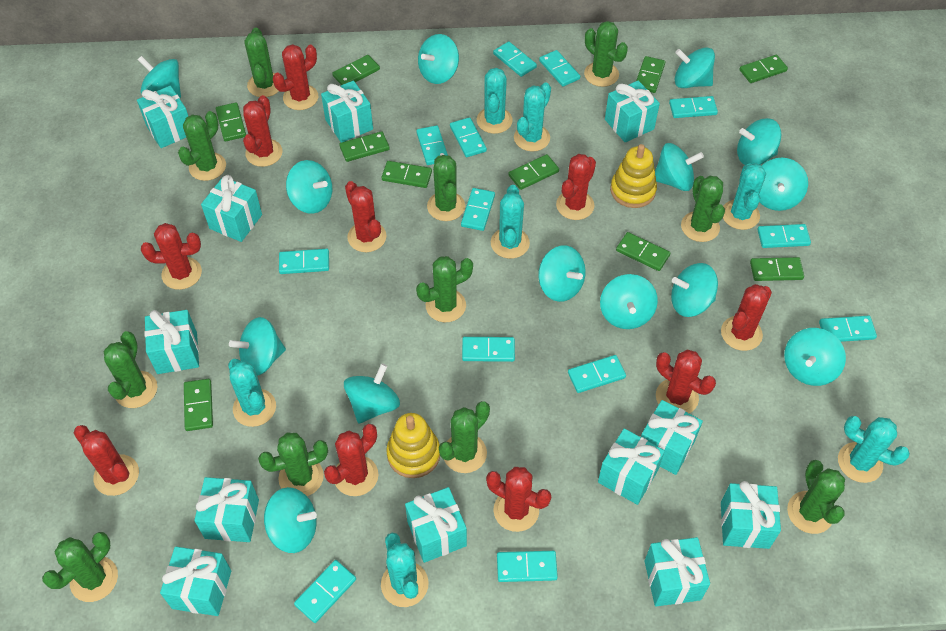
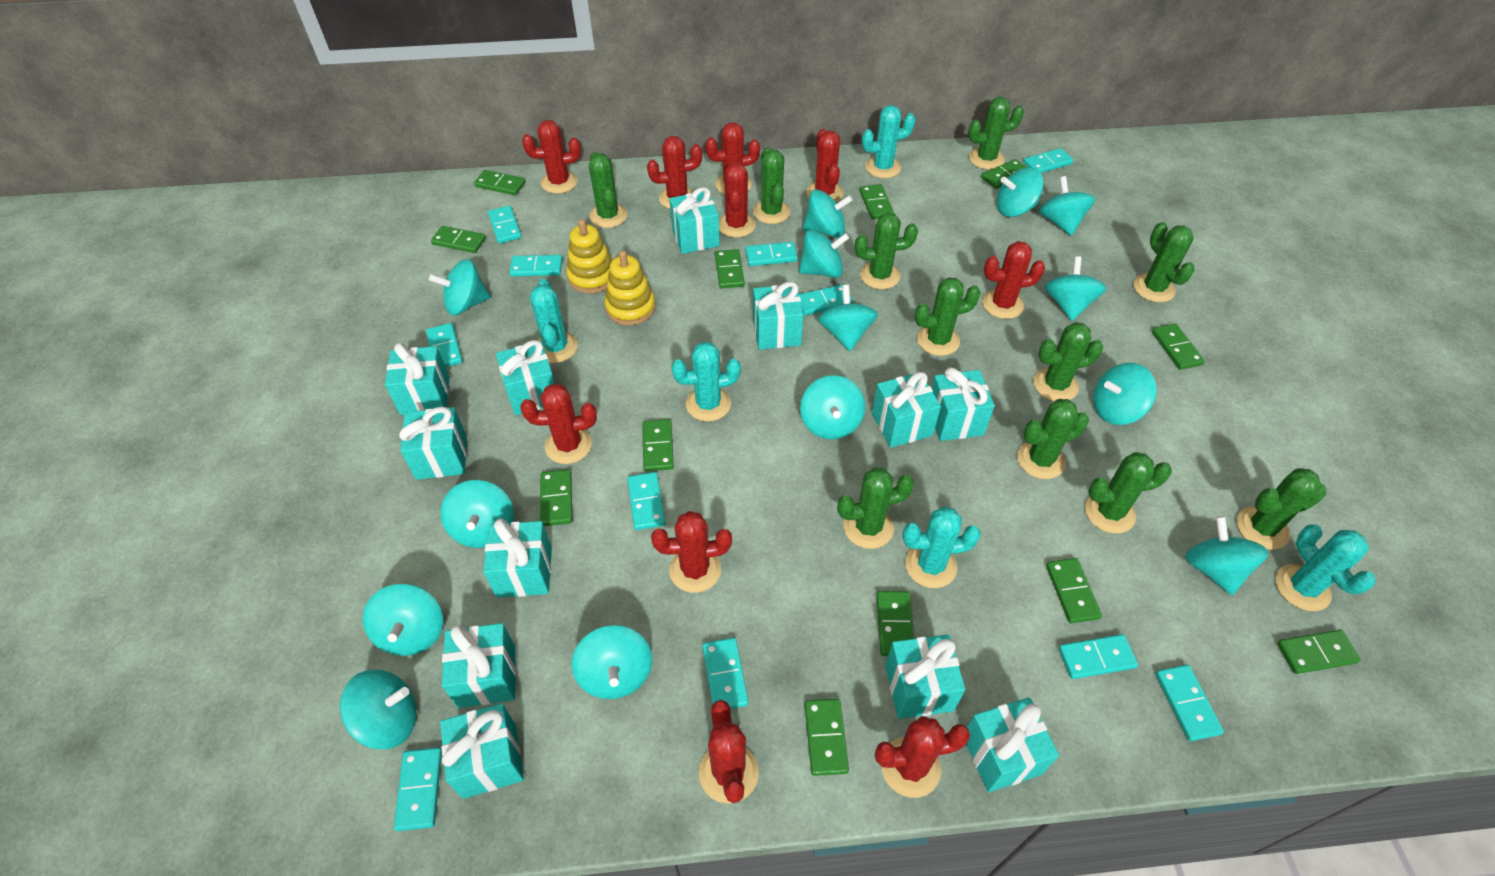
green domino: [184,379,213,431] [216,102,246,142] [332,55,380,85] [339,131,390,162] [382,161,432,188] [508,154,559,190] [616,232,670,271] [636,56,665,93] [739,55,788,83] [750,257,804,281] = 10 -> [431,226,486,253] [474,170,526,195] [540,469,572,526] [642,419,674,471] [715,249,745,289] [805,699,849,776] [860,184,894,219] [876,591,914,656] [981,159,1027,189] [1046,558,1102,623] [1152,324,1205,370] [1277,630,1361,674] = 12
turquoise cactus: [228,359,276,427] [381,533,429,607] [477,68,513,134] [491,185,530,259] [514,82,551,152] [723,163,766,230] [838,416,910,483] = 7 -> [530,279,578,363] [671,342,741,422] [862,105,916,178] [902,507,981,588] [1276,524,1376,611] = 5
turquoise domino: [279,249,329,274] [294,560,356,623] [416,125,448,165] [450,117,487,157] [461,188,495,231] [462,337,515,362] [493,41,537,77] [497,551,558,582] [539,50,580,87] [568,355,626,393] [669,96,718,118] [757,224,811,248] [819,316,877,342] = 13 -> [394,748,442,831] [426,323,463,367] [488,206,522,244] [509,255,562,276] [627,472,665,530] [702,638,749,709] [745,242,798,266] [799,284,853,315] [1023,148,1073,173] [1059,634,1138,679] [1156,665,1224,741] = 11

